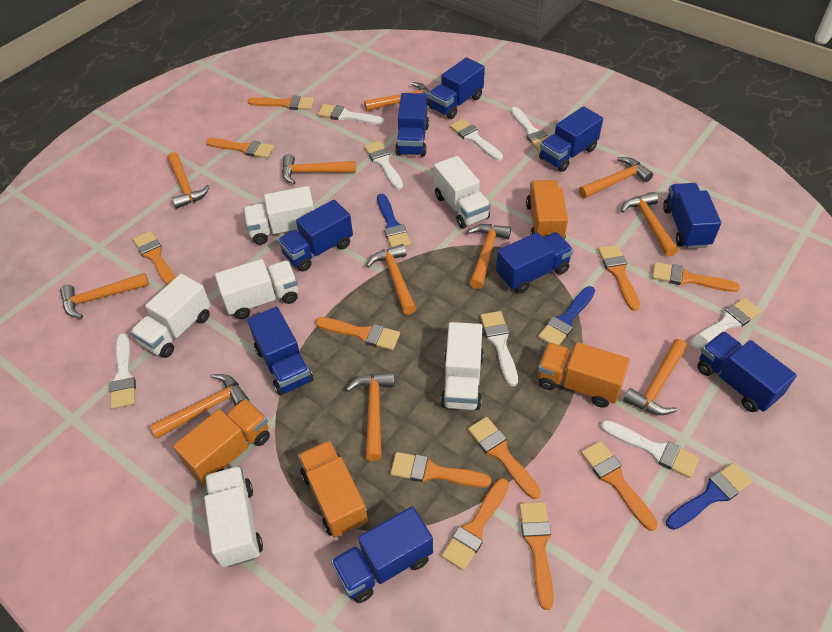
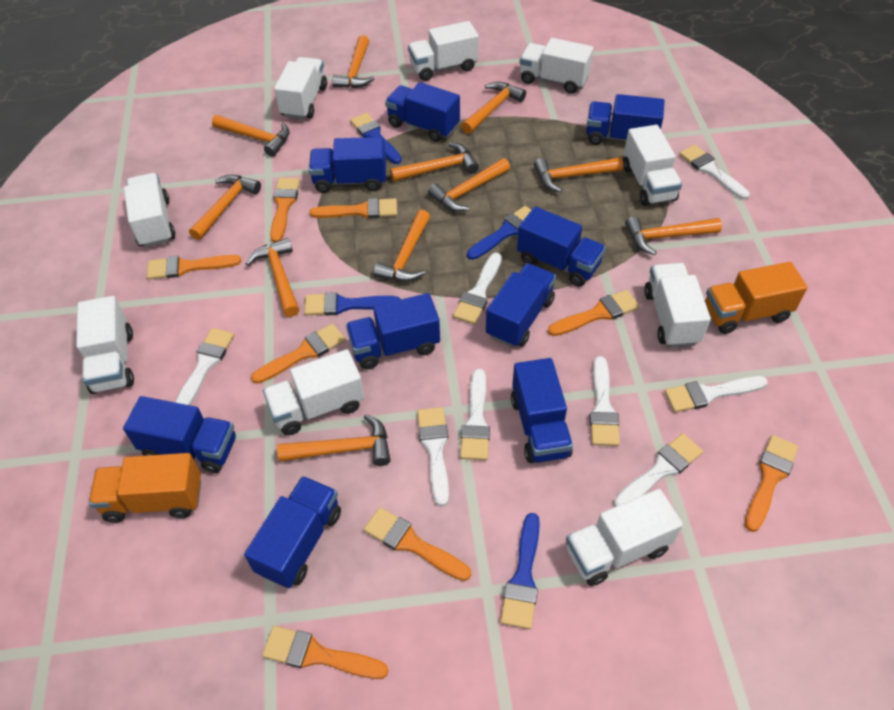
blue brush: [377,194,411,248] [538,286,595,345] [666,463,753,530] = 3 -> [304,292,401,316] [350,113,402,164] [467,206,531,260] [500,513,540,629] = 4
orange brush: [133,231,175,285] [206,138,274,158] [248,95,314,110] [315,317,400,350] [390,452,491,488] [442,478,509,571] [468,417,541,499] [519,502,554,610] [581,441,658,531] [598,245,640,311] [652,262,740,292] = 11 -> [147,255,241,280] [251,323,346,384] [262,626,388,679] [270,178,300,243] [309,198,397,219] [364,507,471,581] [548,290,639,336] [745,435,799,532] = 8
orange truck: [173,399,270,484] [298,440,368,538] [526,180,568,240] [538,342,630,408] = 4 -> [89,453,201,523] [705,262,808,334] = 2
white truck: [130,274,211,358] [204,466,263,567] [215,259,298,319] [243,186,314,245] [434,156,491,229] [441,322,484,410] = 6 -> [76,296,134,394] [124,173,176,247] [263,349,364,435] [274,57,327,119] [408,21,479,81] [520,38,594,94] [566,489,683,586] [623,125,682,206] [644,263,711,348] = 9

